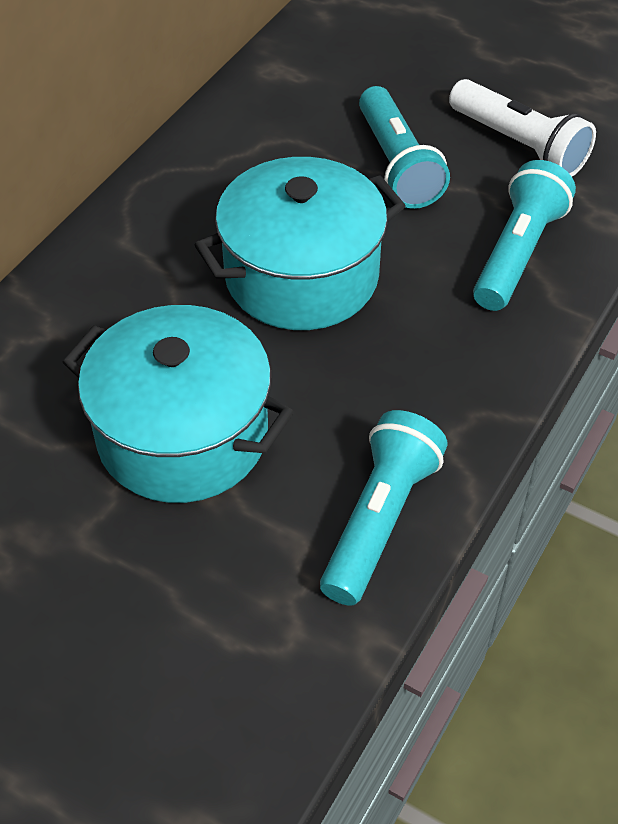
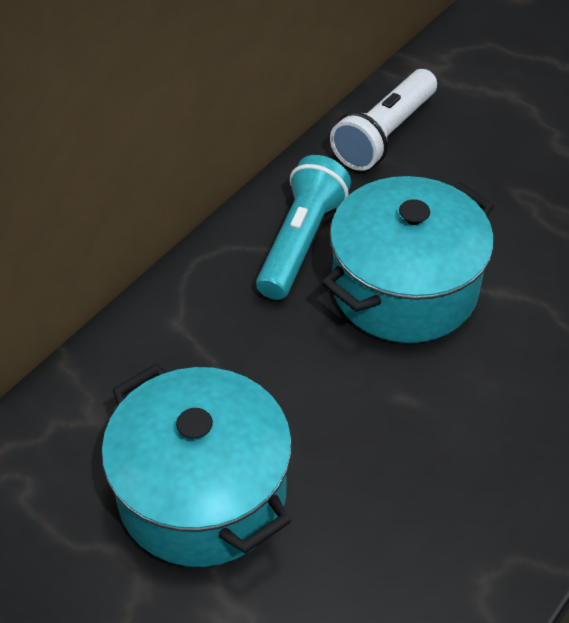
turquoise flashlight: [320,410,448,606] [359,86,450,209] [473,160,576,311] = 3 -> [256,155,351,300] = 1

